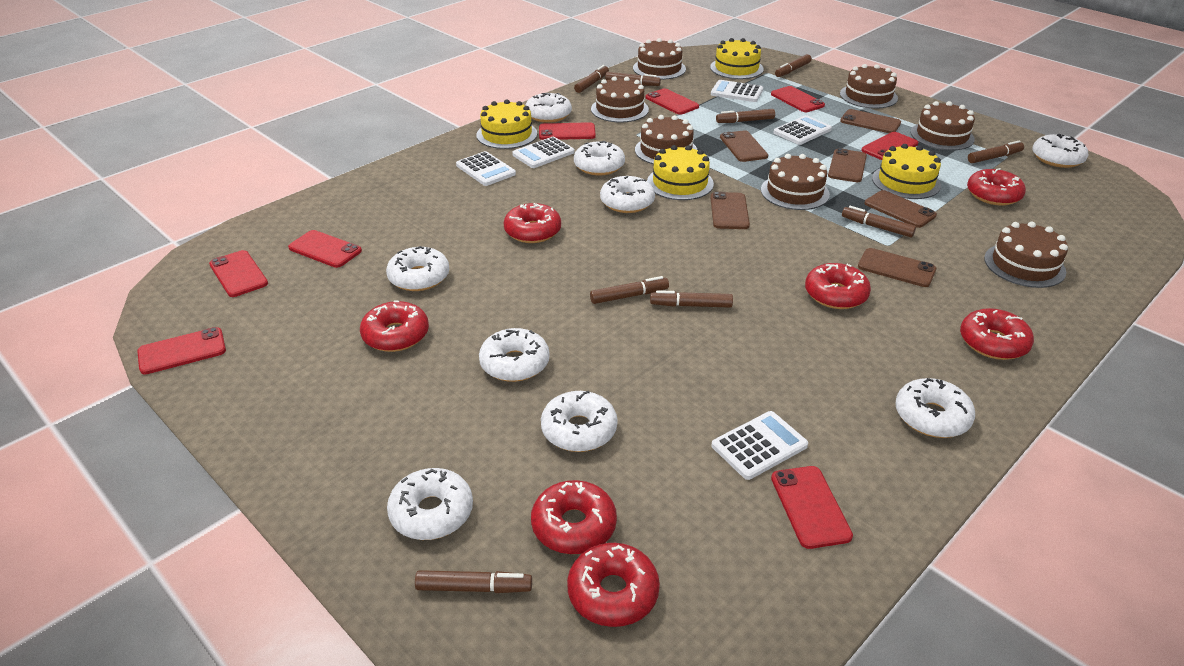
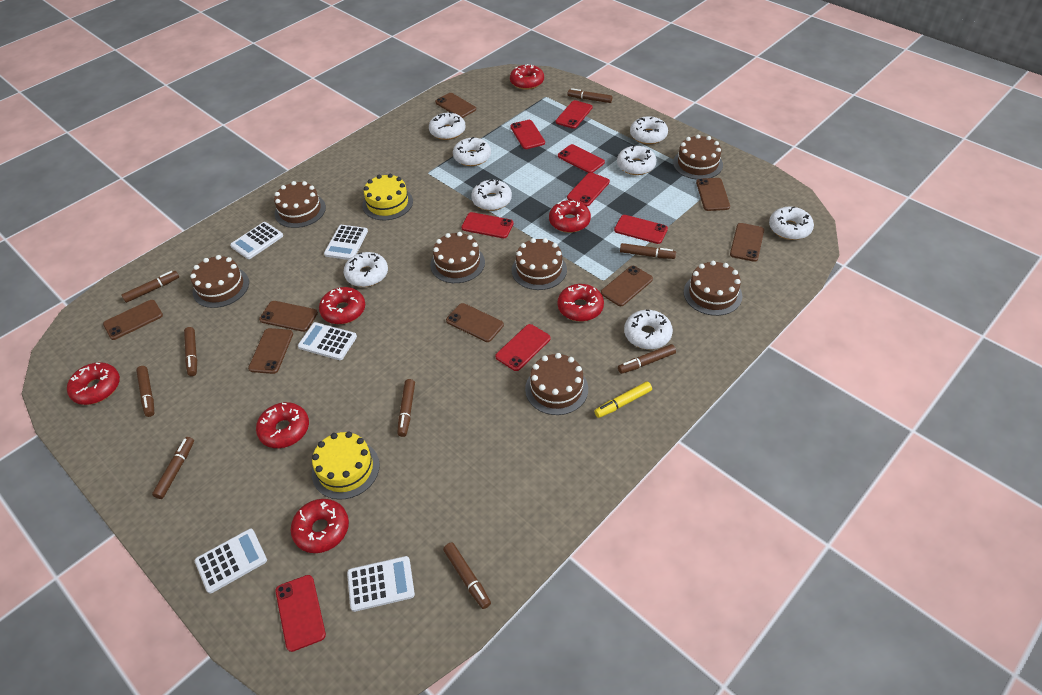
brown phone: [710,192,750,229] [720,130,768,162] [828,148,867,182] [840,109,901,133] [858,248,936,287] [865,190,937,228] = 6 -> [103,300,163,340] [248,328,293,374] [259,301,318,332] [435,93,476,118] [446,303,504,342] [601,266,653,306] [696,178,730,211] [730,223,764,262] = 8
white donut: [386,246,449,291] [387,468,473,540] [479,328,550,382] [525,93,572,123] [541,391,617,452] [574,141,625,175] [600,176,655,213] [895,378,975,438] [1032,134,1088,168] = 9 -> [344,252,388,287] [429,112,466,140] [453,137,491,166] [471,179,512,211] [617,145,657,175] [624,310,673,349] [630,116,668,144] [769,206,814,240] = 8
yellow cake: [476,99,537,149] [647,145,714,200] [710,38,764,79] [872,144,941,199] = 4 -> [312,432,380,500] [362,174,413,220] = 2
yellow marker: none = 0 -> [594,381,652,418] = 1

